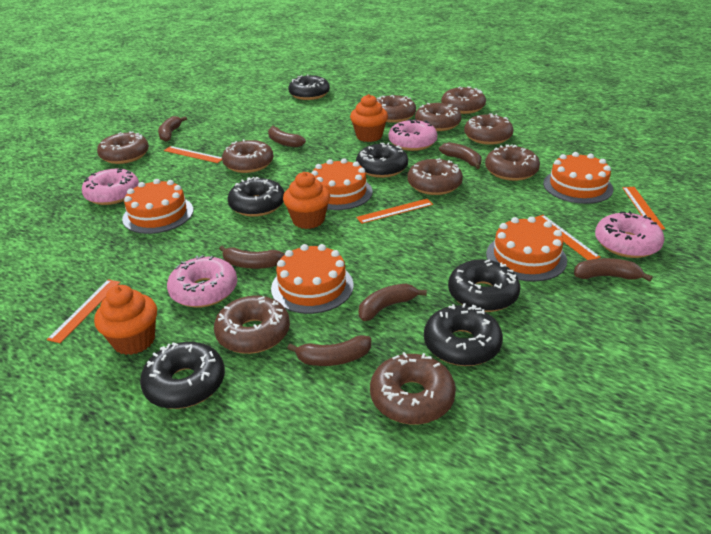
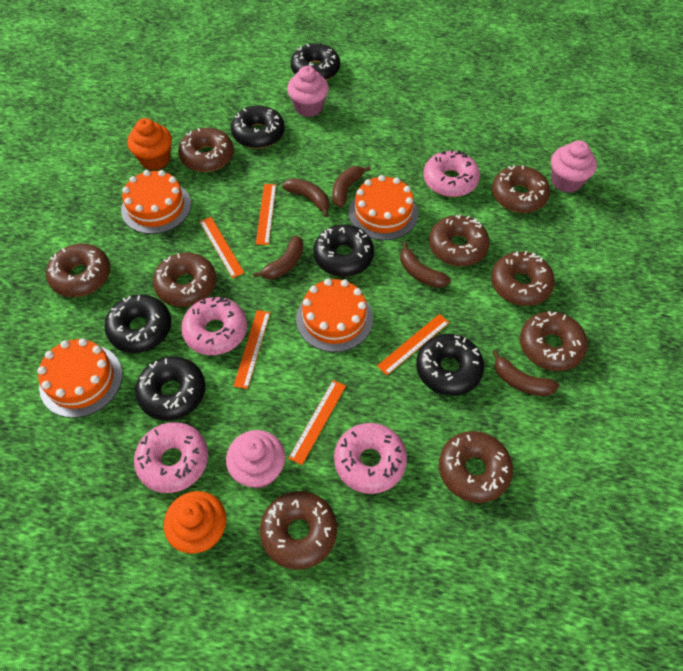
brown banana: [158,116,187,142] [219,246,285,269] [268,125,306,147] [287,335,371,366] [359,283,427,321] [439,142,481,169] [574,258,653,281] = 7 -> [253,235,303,279] [282,178,329,217] [332,166,371,207] [400,242,451,288] [492,350,559,396] = 5
brown donut: [97,131,149,164] [214,296,290,354] [222,139,274,173] [370,352,456,425] [377,95,416,123] [407,158,463,195] [415,103,462,131] [441,86,486,114] [464,113,514,145] [485,144,540,181] = 10 -> [46,244,110,297] [153,252,216,307] [178,128,234,172] [260,491,337,570] [429,214,490,266] [439,431,513,503] [491,251,555,306] [492,165,550,213] [520,311,588,371] = 9
orange cake: [122,179,193,234] [271,244,354,314] [311,158,372,210] [486,216,567,282] [543,152,613,204] = 5 -> [37,338,122,418] [121,170,191,234] [296,278,373,352] [349,175,418,240] = 4
orange cupcake: [94,285,157,355] [283,172,330,229] [350,94,388,142] = 3 -> [127,118,172,170] [164,491,226,554] = 2
pink cupcake: none = 0 -> [226,430,285,489] [287,66,329,117] [551,140,597,193] = 3

